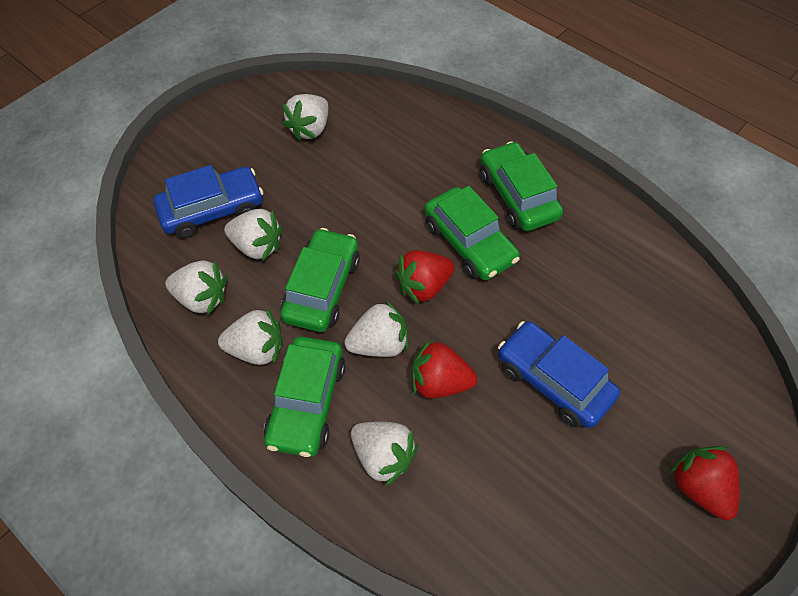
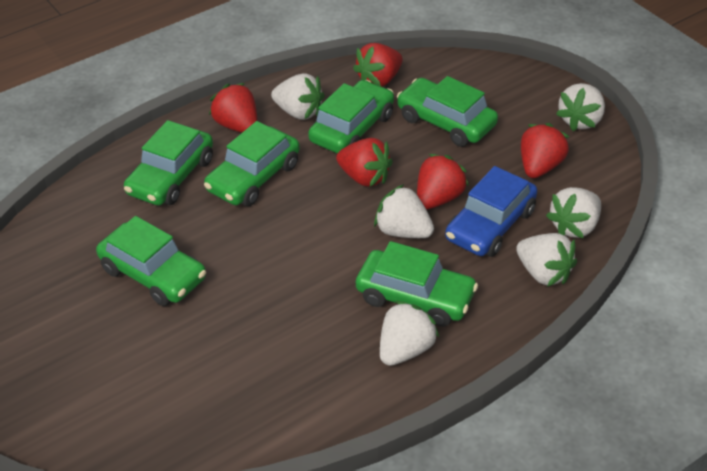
blue car: [153,165,264,238] [498,321,620,428] = 2 -> [445,166,537,257] = 1
green car: [264,336,346,457] [280,228,360,332] [424,186,520,280] [480,141,563,231] = 4 -> [96,216,206,306] [124,120,213,205] [204,121,300,206] [308,80,394,153] [356,241,478,327] [397,76,498,147] = 6
red strawberry: [395,250,454,305] [412,339,477,398] [669,446,740,520] = 3 -> [209,83,257,133] [336,138,393,187] [353,43,403,87] [417,154,469,209] [521,123,569,178] = 5

